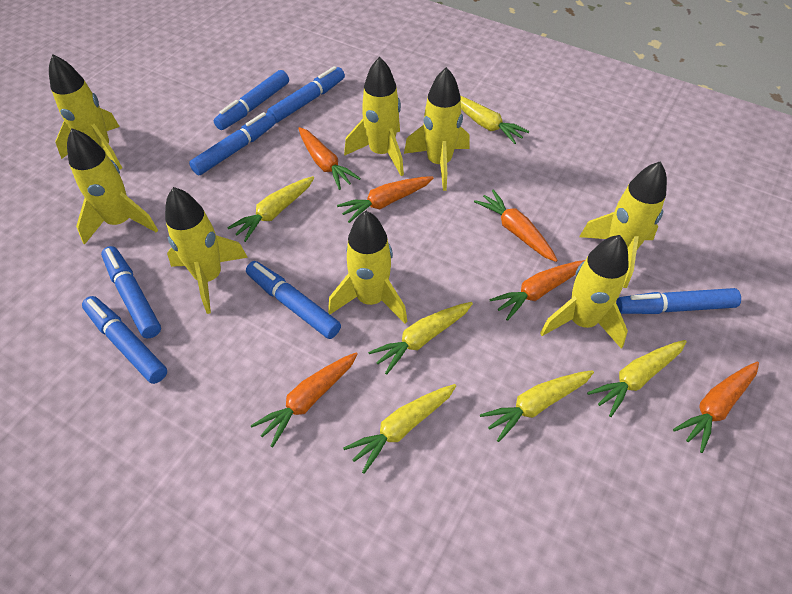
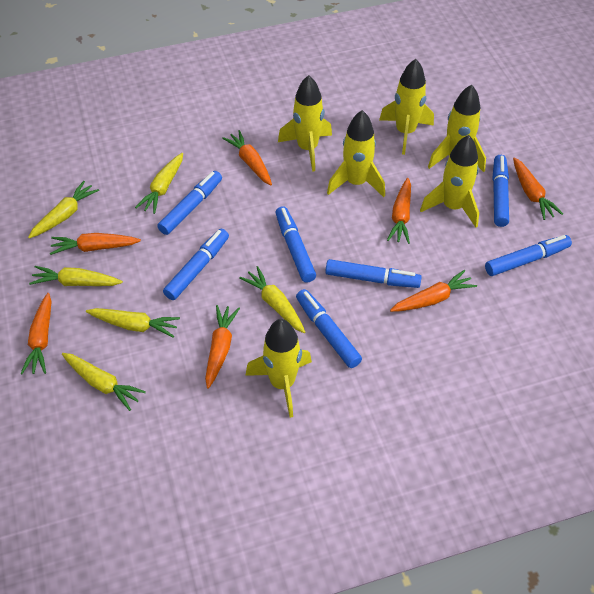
orange carrot: [251,352,358,448] [298,127,361,190] [337,176,434,223] [474,189,558,262] [489,260,585,321] [673,362,759,453] = 6 -> [21,293,52,374] [50,233,141,255] [205,305,240,389] [222,130,272,185] [387,178,411,244] [390,270,477,312] [513,157,563,220] = 7
yellow rocket: [49,54,122,170] [67,128,158,245] [165,187,248,314] [328,211,407,324] [344,57,404,176] [404,67,470,191] [540,235,629,349] [579,161,667,288] = 8 -> [245,319,312,418] [278,75,332,172] [327,110,385,197] [379,59,434,155] [420,135,479,228] [428,85,486,172] = 6

